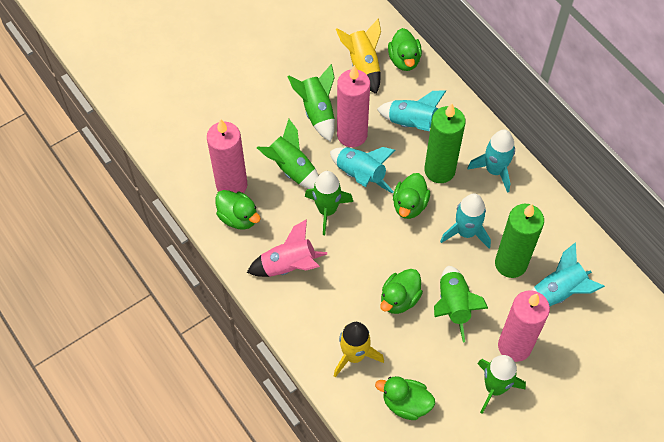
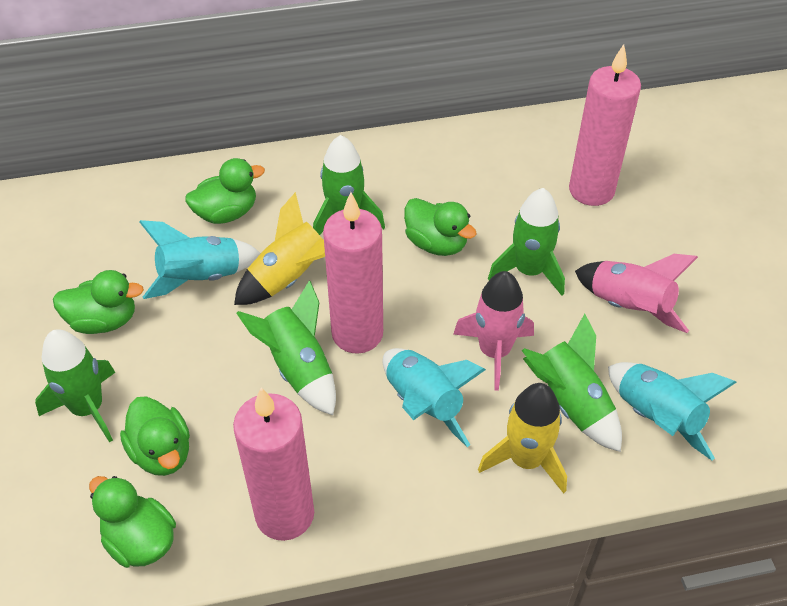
green candle: [424,103,466,183] [495,204,544,278] = 2 -> none = 0
pink rocket: [247,219,327,277] = 1 -> [454,271,534,391] [575,254,698,333] = 2
turquoise rocket: [330,147,395,193] [377,90,446,131] [440,194,491,248] [467,130,515,193] [531,243,605,306] = 5 -> [139,220,261,299] [383,348,486,447] [608,362,737,461] = 3

